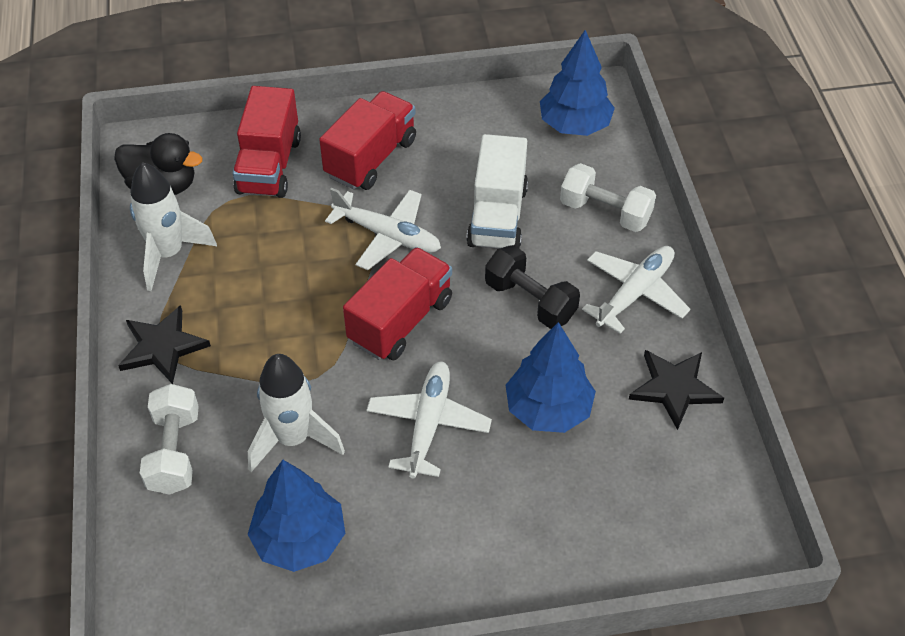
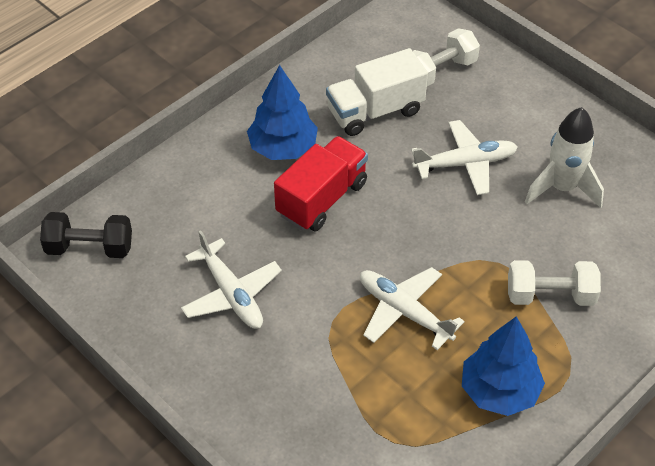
black duck: [114,133,202,195] = 1 -> none = 0
black star: [118,305,211,384] [629,350,724,430] = 2 -> none = 0
blue tree: [247,460,345,572] [506,322,596,433] [540,30,615,136] = 3 -> [247,65,318,160] [462,316,545,416] = 2
red truck: [233,86,301,198] [319,91,416,190] [343,247,452,360] = 3 -> [274,136,368,231] = 1
white rocket: [130,162,217,291] [248,354,345,472] = 2 -> [525,107,604,208] = 1

